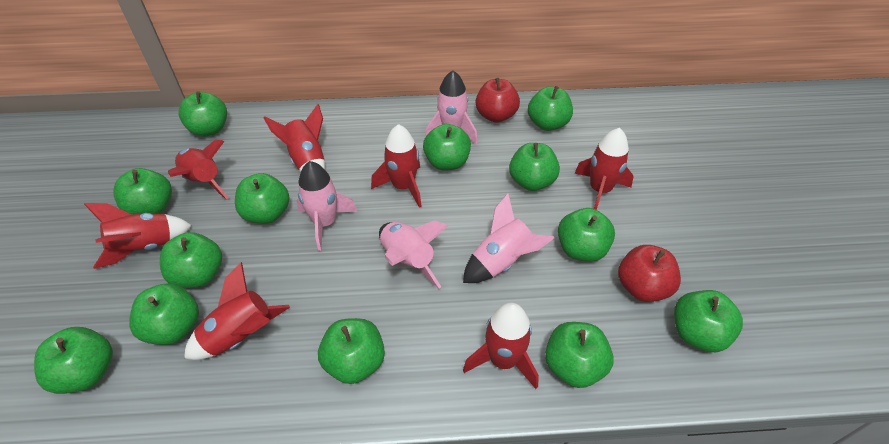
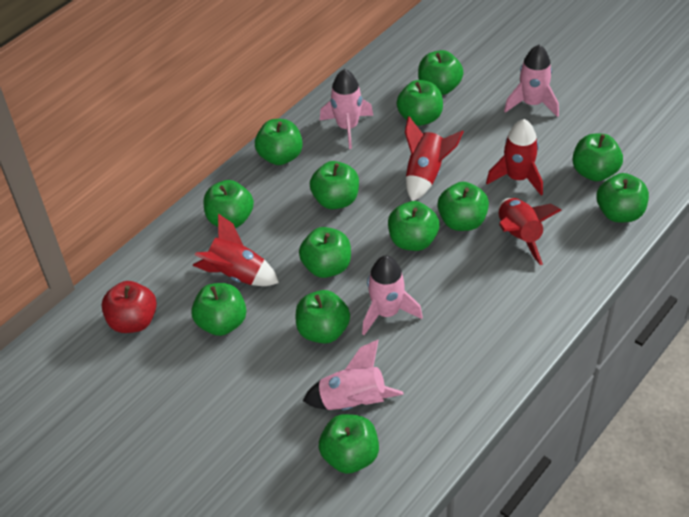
red apple: [476,78,520,123] [618,245,681,302] = 2 -> [102,281,157,333] = 1
red rocket: [84,203,192,269] [168,140,229,199] [184,262,290,360] [264,104,325,172] [371,124,422,208] [463,303,539,389] [574,128,634,210] = 7 -> [193,214,279,286] [405,116,464,201] [486,119,543,196] [499,198,561,265] = 4

